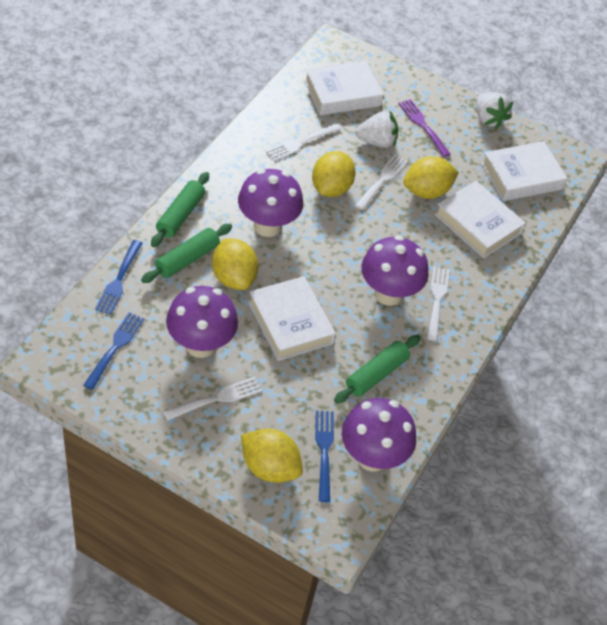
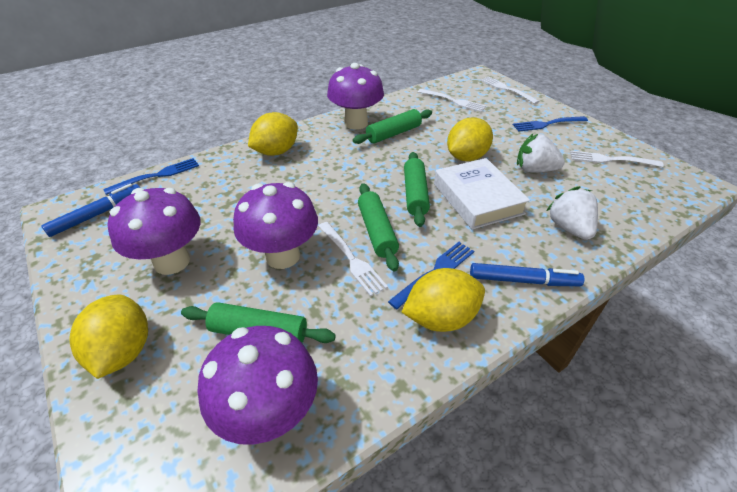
blue marker: none = 0 -> [42,184,140,237] [470,263,584,286] = 2
green rolling pin: [141,224,232,283] [151,172,209,247] [334,335,421,403] = 3 -> [181,302,336,343] [353,109,432,144] [358,183,399,272] [404,152,430,227] = 4
purple fork: [398,99,450,157] = 1 -> none = 0
white book: [248,276,336,361] [304,61,384,115] [435,181,526,258] [481,141,568,201] = 4 -> [434,158,530,230] = 1

